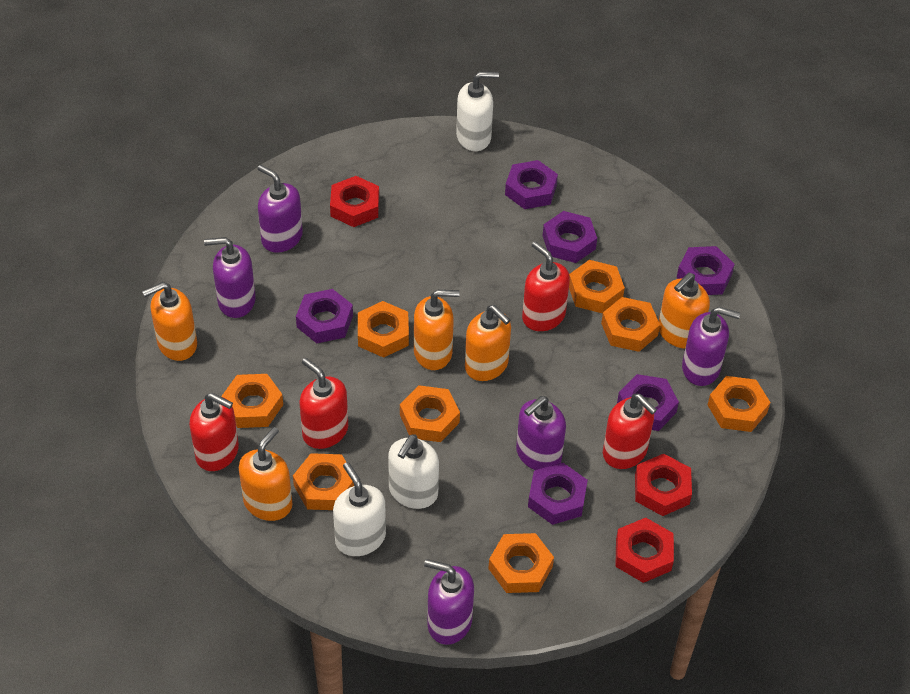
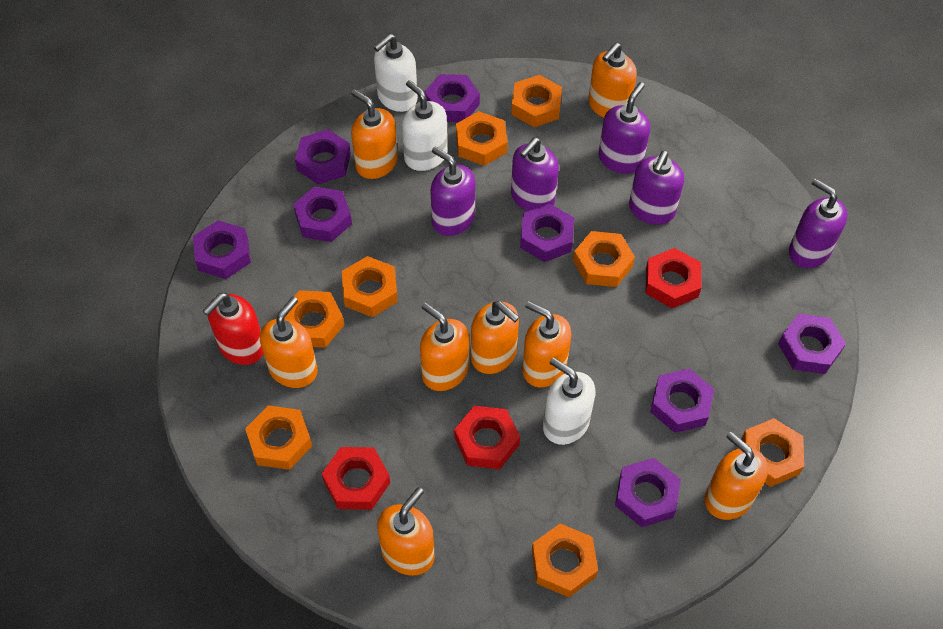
orange soap dispenser: [142,282,197,361] [239,427,292,521] [414,290,460,370] [465,305,511,381] [659,273,710,349] = 5 -> [260,297,318,388] [351,89,398,179] [377,487,435,576] [420,302,469,391] [471,301,519,374] [522,301,571,388] [588,43,637,118] [705,432,768,520] = 8
purple nut: [296,289,353,343] [505,160,558,209] [528,463,588,525] [542,211,597,263] [617,374,679,431] [677,246,735,295] = 6 -> [193,220,251,279] [293,187,352,242] [295,129,351,184] [425,74,480,122] [520,204,574,262] [615,458,681,527] [650,368,714,433] [778,314,846,374] = 8
red soap dispenser: [189,393,239,471] [299,358,348,449] [522,241,570,331] [603,394,657,469] = 4 -> [203,292,263,365] = 1

